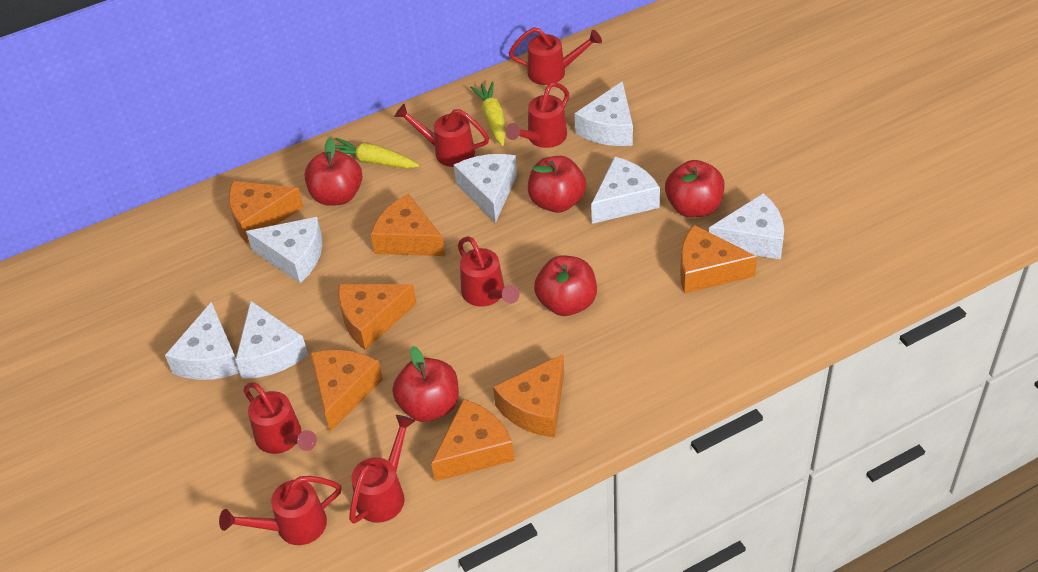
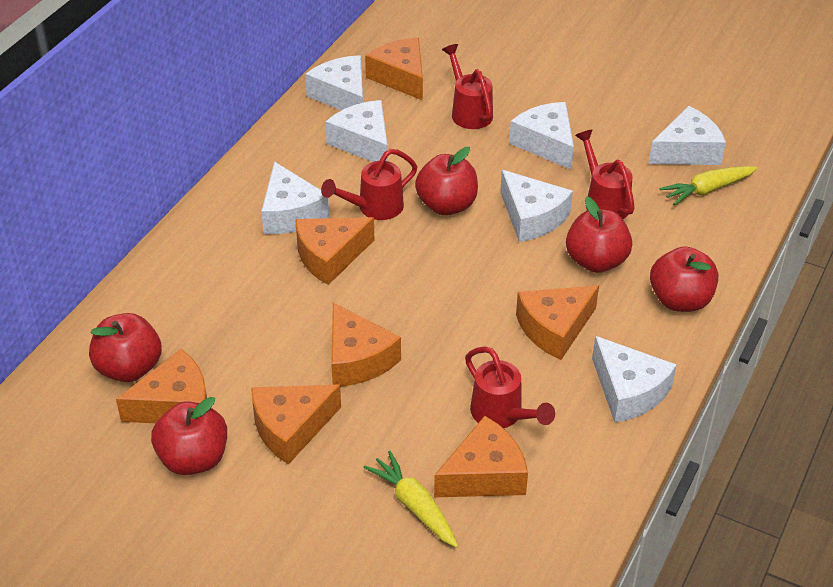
red watering can: [219,476,342,545] [244,382,317,454] [349,415,415,524] [394,104,489,167] [458,236,520,307] [505,82,569,148] [509,27,602,85] = 7 -> [321,149,417,220] [442,44,493,129] [465,346,555,428] [575,129,635,219] = 4

